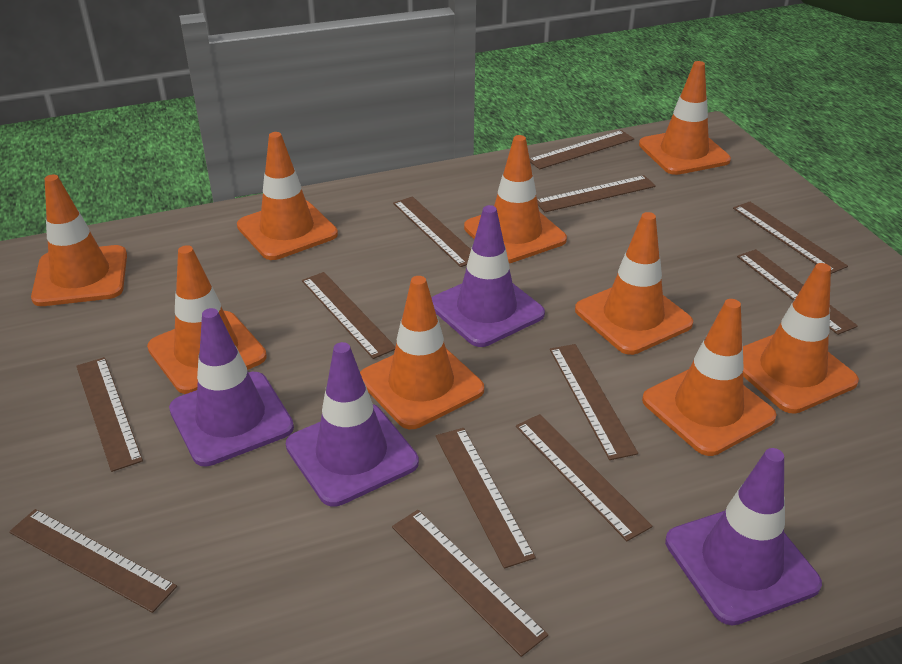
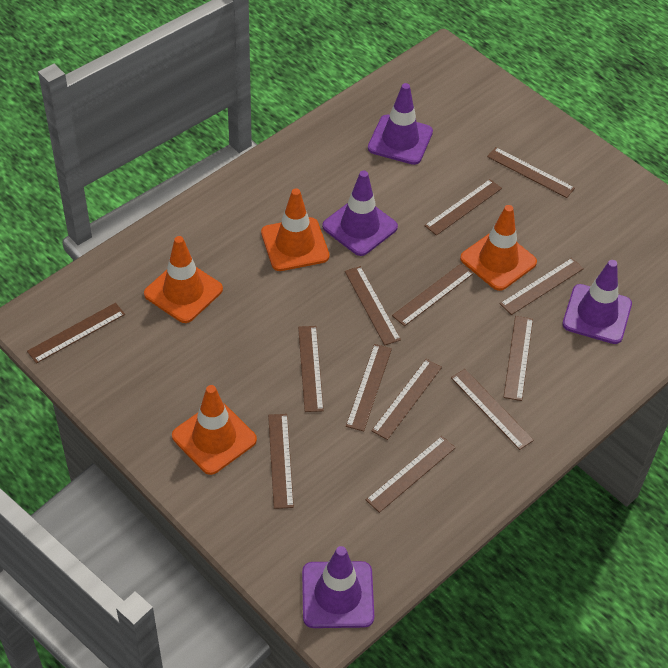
brown ruler: [9,509,177,613] [76,357,143,472] [302,272,396,359] [392,510,548,657] [393,196,471,267] [436,428,536,568] [516,414,652,541] [530,130,634,169] [537,175,656,212] [550,344,638,460] [733,202,848,274] [737,249,858,335] = 12 -> [27,303,125,364] [268,414,294,509] [298,326,324,412] [345,266,401,345] [346,344,392,431] [366,436,455,513] [371,359,442,440] [392,264,474,326] [424,179,502,236] [451,369,534,450] [487,147,575,198] [500,258,584,315] [503,316,533,401] = 13
orange traffic cone: [31,175,127,306] [147,245,267,394] [237,132,338,260] [360,276,484,429] [464,135,567,263] [575,212,693,355] [639,61,731,175] [642,299,777,456] [743,263,859,414] = 9 -> [144,236,223,323] [172,385,257,475] [261,188,330,271] [460,205,537,291] = 4

